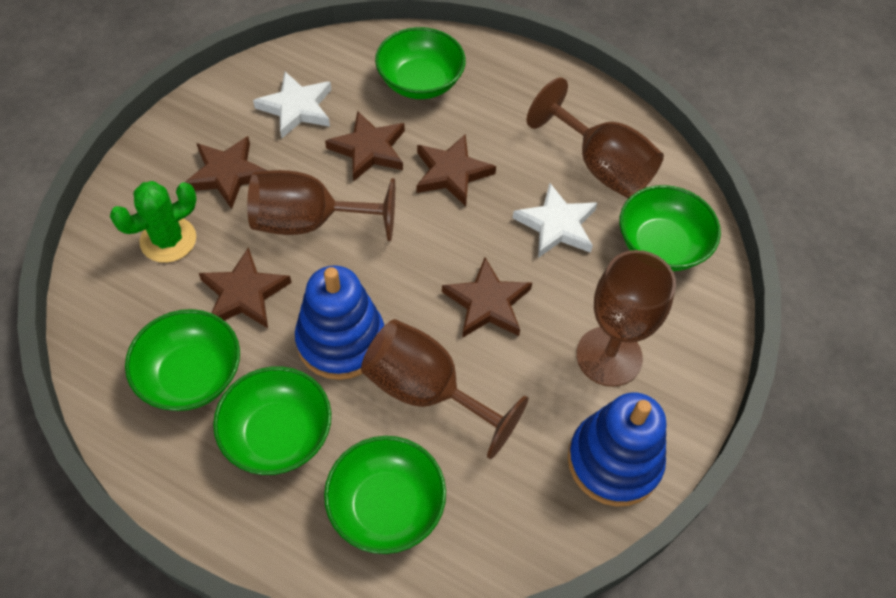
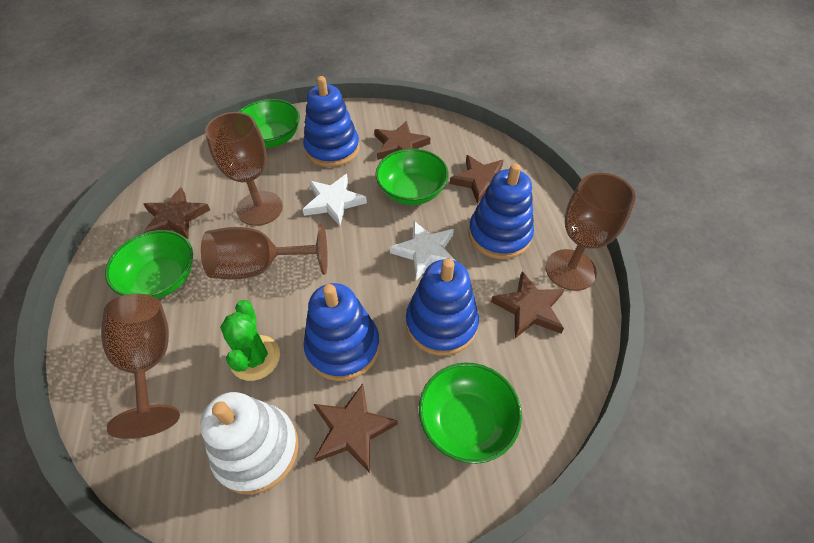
blue stacking toy: [295,265,384,380] [568,392,667,507] = 2 -> [303,76,360,167] [303,283,380,381] [406,258,479,356] [468,163,534,259] = 4
green bowl: [125,309,240,411] [213,366,331,475] [324,436,446,554] [375,27,466,99] [620,185,721,271] = 5 -> [105,230,193,299] [239,99,300,148] [375,149,449,205] [419,362,522,464] = 4
white stacking toy: none = 0 -> [200,392,299,495] = 1

